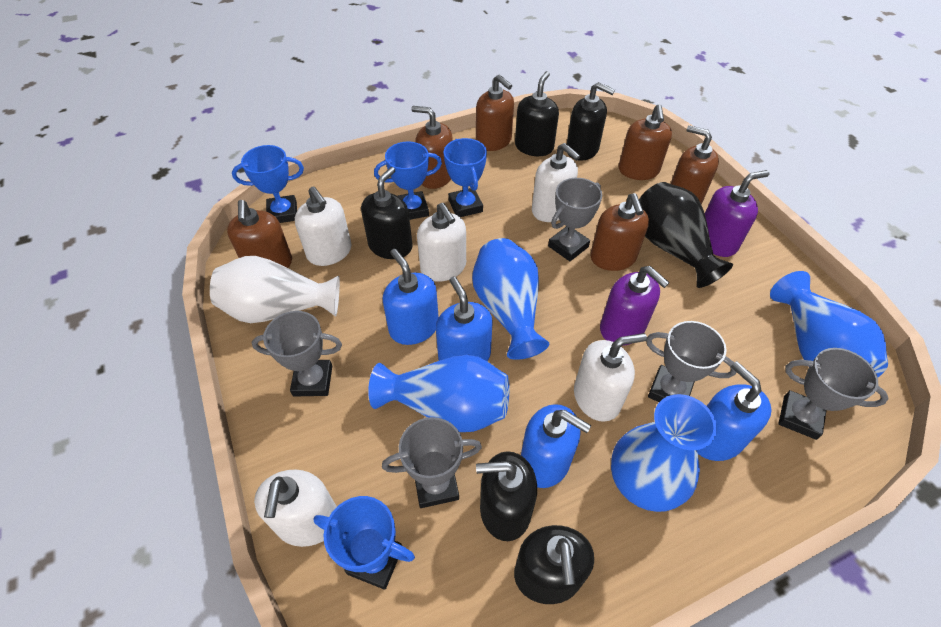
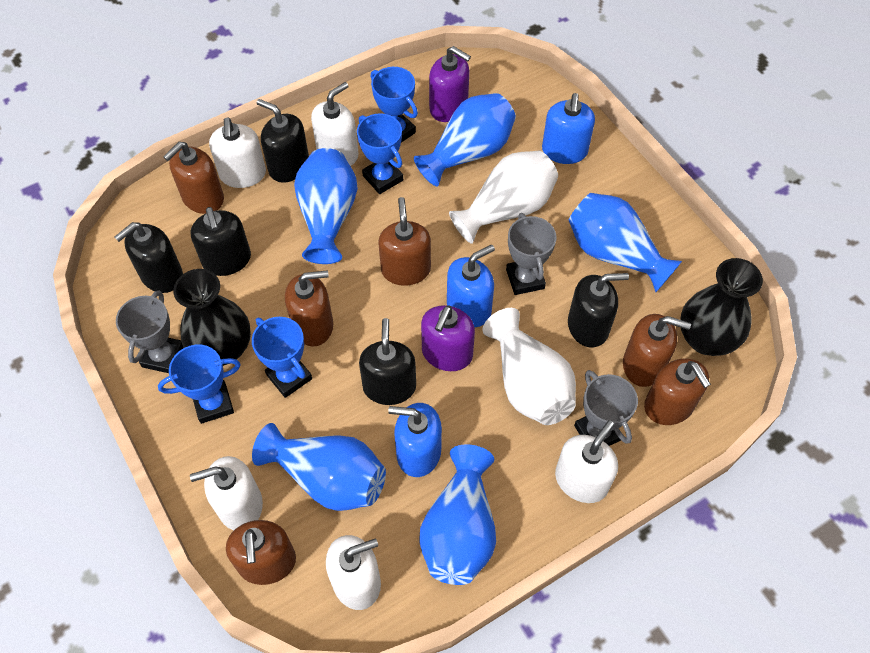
black vase: [639,182,733,288] = 1 -> [173,269,251,366] [680,258,763,356] = 2
blue soap dispenser: [383,249,439,345] [436,277,492,361] [521,404,591,488] [697,361,772,461] = 4 -> [388,403,442,477] [447,245,495,327] [542,93,595,164] = 3
blue vase: [368,354,509,432] [472,238,549,360] [611,394,717,512] [770,271,888,377] = 4 -> [252,423,386,511] [294,148,358,264] [414,93,516,187] [419,444,496,585] [569,193,682,292] = 5
grey trophy: [252,311,342,397] [382,417,482,508] [548,178,602,261] [646,321,736,402] [778,348,888,440] = 5 -> [116,291,184,373] [506,213,556,295] [574,370,638,446] = 3
white vase: [210,256,340,323] = 1 -> [449,151,558,244] [482,308,576,425] = 2

